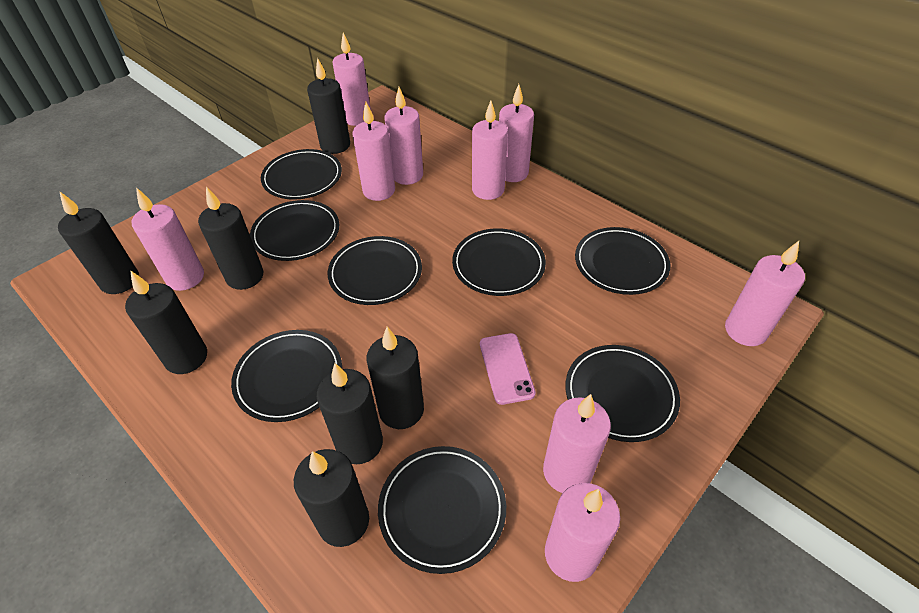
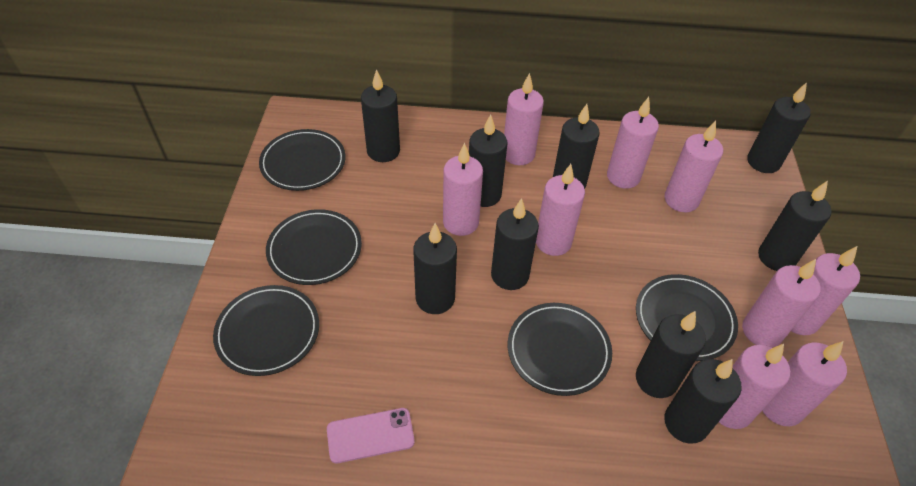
black candle: [58,191,139,294] [125,270,207,374] [198,186,264,290] [294,449,369,547] [307,58,350,154] [317,363,383,464] [366,327,424,429] = 7 -> [361,69,400,162] [413,223,457,314] [469,114,507,207] [491,198,539,290] [553,104,600,189] [636,311,706,398] [664,359,742,444] [747,82,811,173] [758,181,831,271] = 9
black plate: [231,330,342,422] [250,200,339,261] [261,149,342,199] [328,236,422,305] [378,446,506,574] [452,228,546,296] [566,345,680,442] [575,227,670,295] = 8 -> [213,285,319,376] [259,129,346,191] [266,209,362,285] [508,303,612,396] [636,274,738,361] = 5

